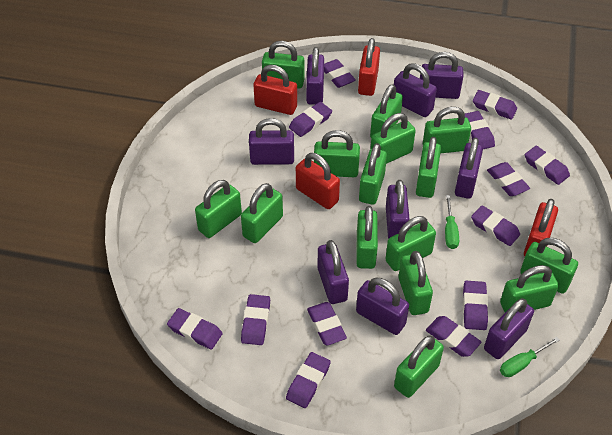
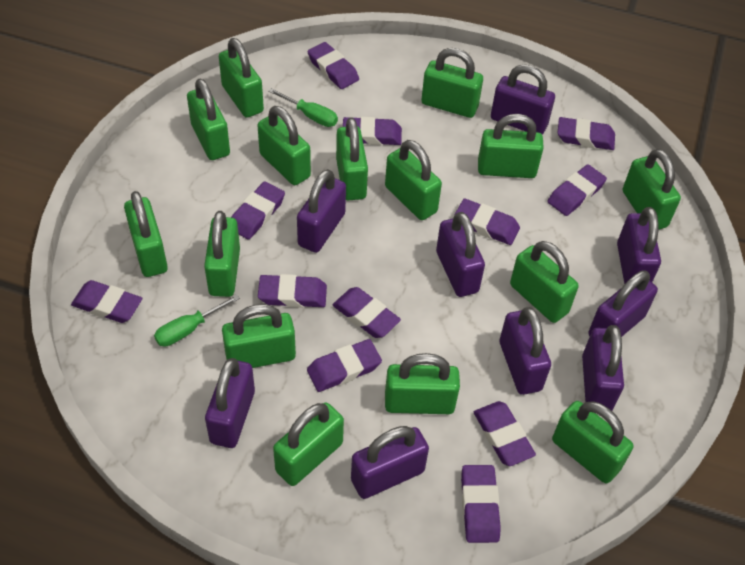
purple eraser: [167,308,223,350] [241,294,270,345] [286,352,331,408] [289,102,332,137] [307,302,347,345] [324,59,356,88] [426,316,481,357] [463,281,488,330] [465,111,495,149] [471,205,520,246] [473,90,517,119] [487,162,530,196] [525,146,570,185] = 13 -> [71,280,142,323] [231,182,285,239] [258,274,327,308] [307,339,382,392] [308,42,359,89] [333,287,401,338] [343,117,402,145] [455,198,520,245] [461,465,501,543] [474,401,536,466] [547,165,607,216] [558,117,615,150] = 12
red padlock: [253,65,297,115] [296,153,340,209] [358,38,380,96] [524,199,558,256] = 4 -> none = 0

